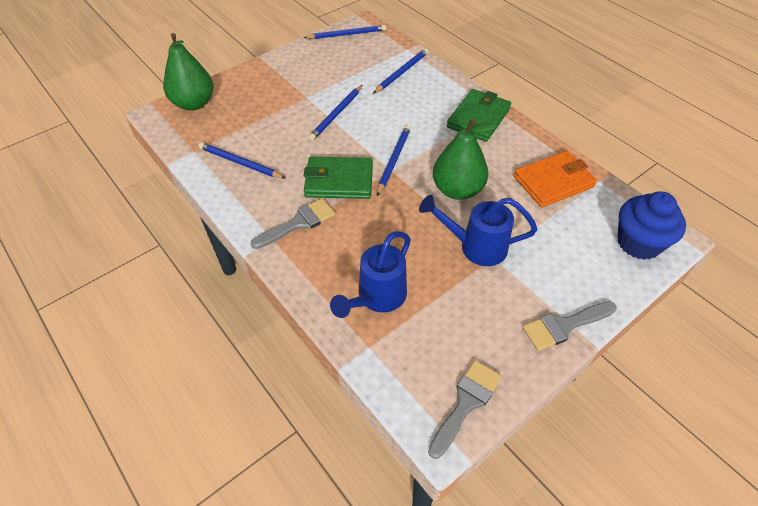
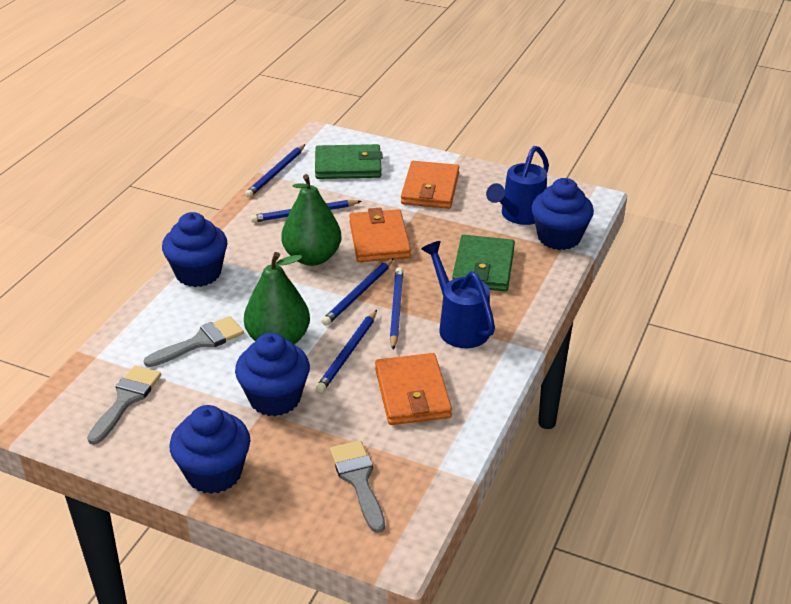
blue cupcake: [617,191,686,260] = 1 -> [162,212,227,287] [169,405,251,494] [235,333,310,416] [531,178,594,250] = 4
orange wallet: [514,151,597,207] = 1 -> [349,208,411,262] [375,353,452,425] [401,161,459,209] = 3

